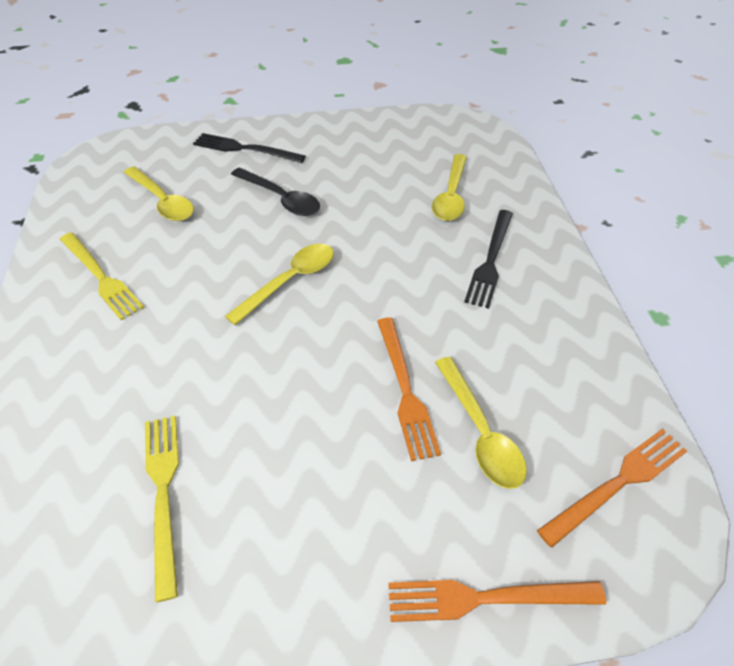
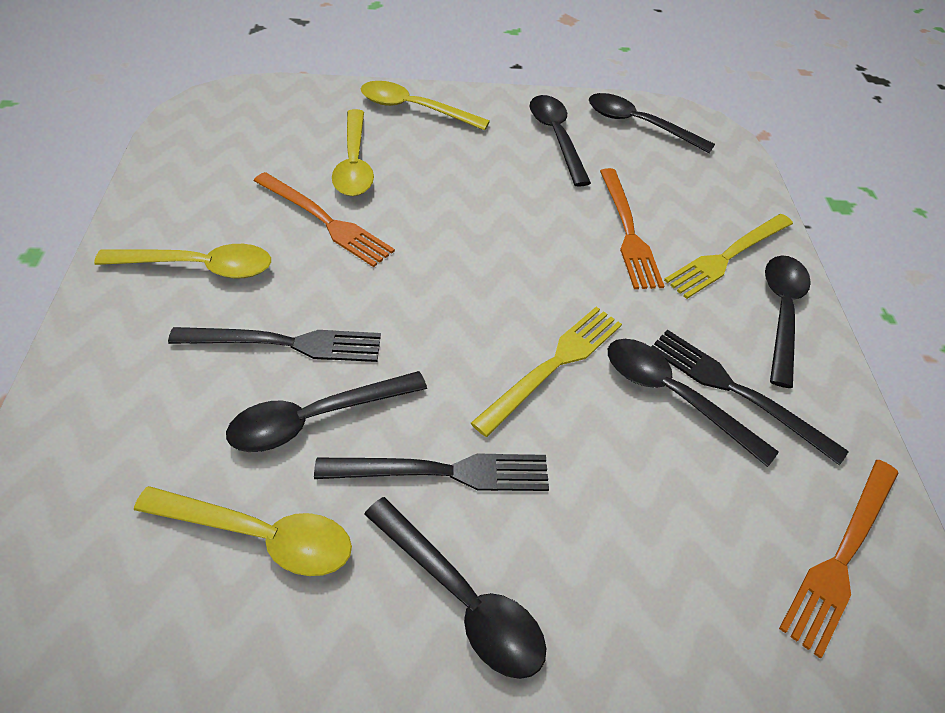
black fork: [193,133,306,163] [464,210,513,309] = 2 -> [168,327,381,362] [314,454,549,491] [651,330,849,465] = 3
black spoon: [231,167,320,216] = 1 -> [226,371,427,452] [364,497,546,679] [530,95,591,187] [589,93,715,153] [608,339,779,467] [765,255,811,388] = 6

